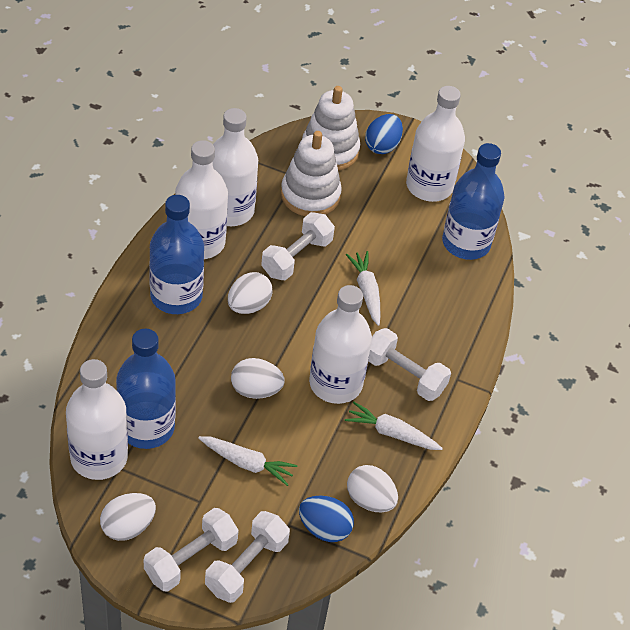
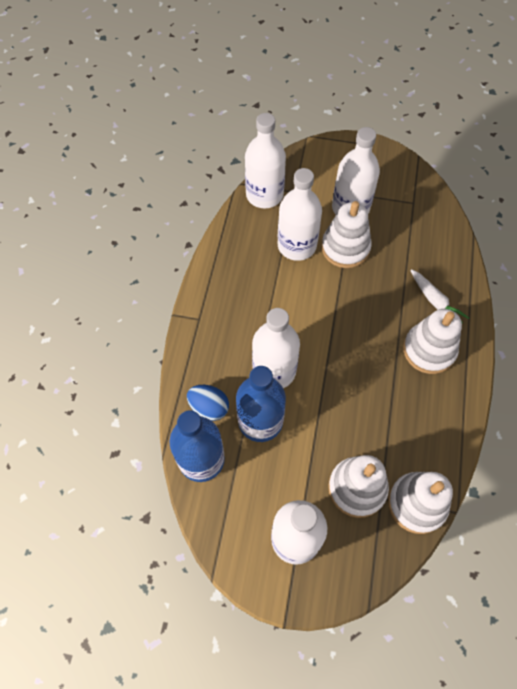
blue bottle: [116,329,176,449] [149,195,204,314] [442,143,505,260] = 3 -> [169,410,225,482] [236,366,286,442] = 2
blue egg: [299,496,354,542] [365,114,403,154] = 2 -> [187,385,229,421] = 1
white carrot: [198,436,298,486] [345,402,443,450] [346,251,380,326] = 3 -> [410,269,469,323] = 1
white dumbbell: [144,508,239,592] [205,511,290,603] [261,212,335,280] [368,328,451,401] = 4 -> none = 0
white egg: [100,493,156,541] [228,272,273,314] [231,358,285,399] [347,465,398,513] = 4 -> none = 0
white stacking toy: [281,131,342,216] [302,86,360,171] = 2 -> [321,201,372,268] [328,455,389,518] [388,472,453,534] [403,309,462,374] = 4

